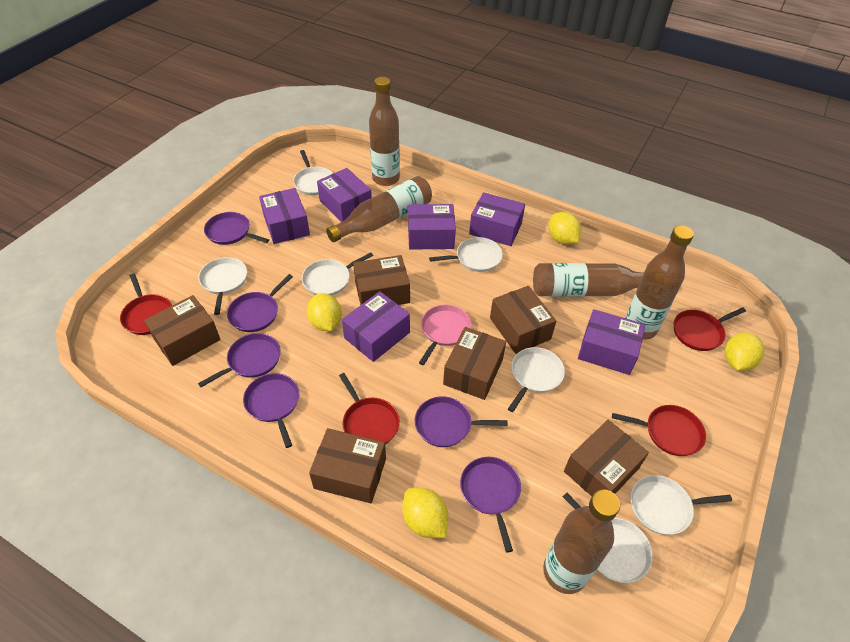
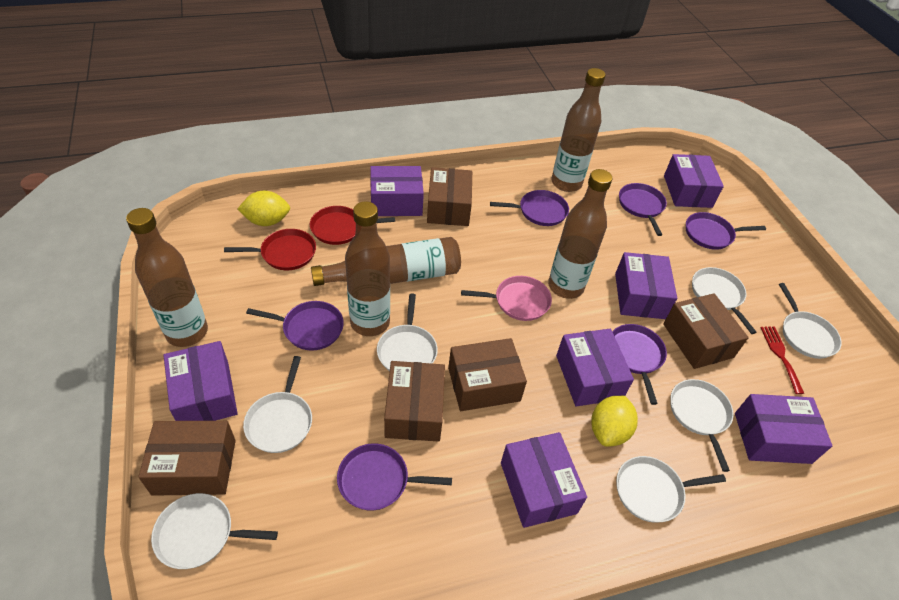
brown box: [144,295,221,366] [309,428,386,503] [353,255,410,305] [443,327,506,400] [490,286,556,354] [564,420,649,496] = 6 -> [138,421,236,496] [384,361,445,442] [427,167,472,226] [448,338,527,411] [663,293,749,369] = 5
purple box: [259,188,310,244] [317,168,372,222] [342,291,410,362] [408,204,456,250] [469,192,525,246] [578,309,645,375] = 6 -> [163,341,238,421] [370,166,424,216] [501,432,587,528] [556,329,634,407] [615,252,677,319] [664,154,724,208] [735,394,832,464] = 7
red fork: none = 0 -> [760,327,804,394] = 1
red pan: [120,273,172,335] [339,373,400,445] [612,405,706,456] [674,307,746,351] = 4 -> [224,229,316,270] [310,206,395,245] = 2
yellow lemon: [307,293,342,331] [402,488,449,538] [549,212,581,245] [725,332,765,371] = 4 -> [238,191,290,226] [591,396,638,447] = 2

